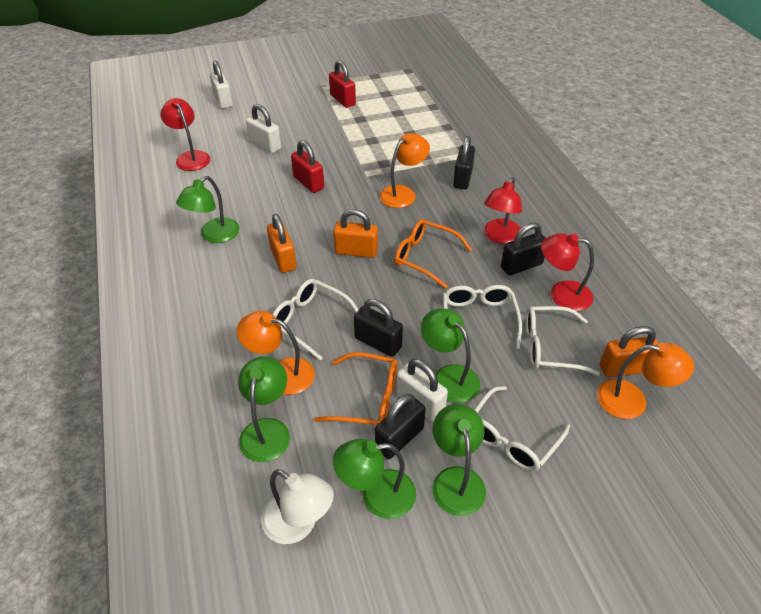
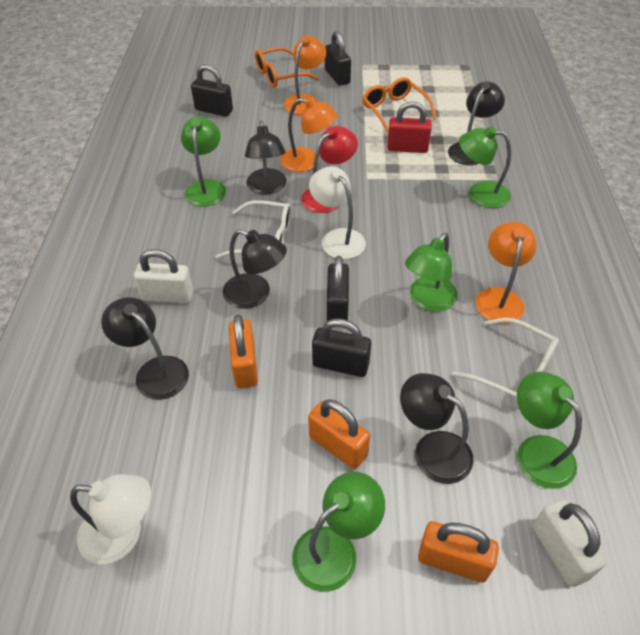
black lamp: none = 0 -> [101,297,189,400] [223,229,287,309] [245,121,286,194] [400,373,473,484] [448,82,505,165] = 5
red lamp: [160,98,210,171] [484,177,522,244] [541,233,594,311] = 3 -> [301,126,358,213] = 1
red padlock: [291,140,324,193] [329,60,356,108] = 2 -> [387,102,432,153] = 1
white glasses: [273,279,358,360] [443,285,522,349] [474,386,570,471] [526,306,600,376] = 4 -> [216,200,291,259] [452,318,559,398] = 2
white lamp: [261,469,334,544] = 1 -> [70,474,151,564] [309,166,366,259] = 2
white padlock: [210,61,233,109] [246,104,281,153] [396,359,448,422] = 3 -> [134,249,194,303] [533,499,607,587] = 2

